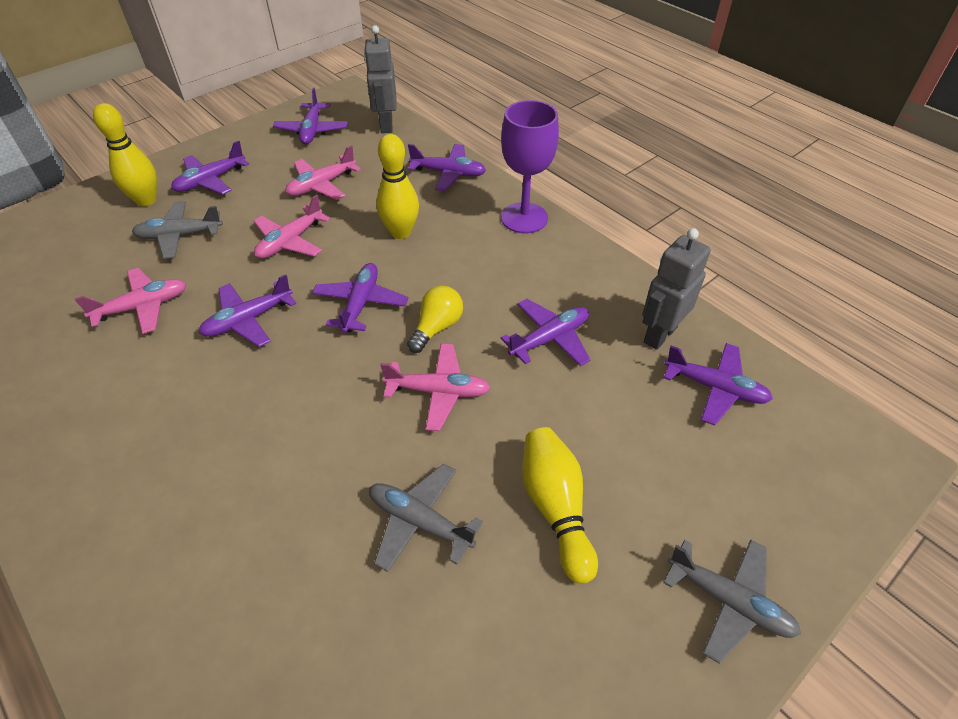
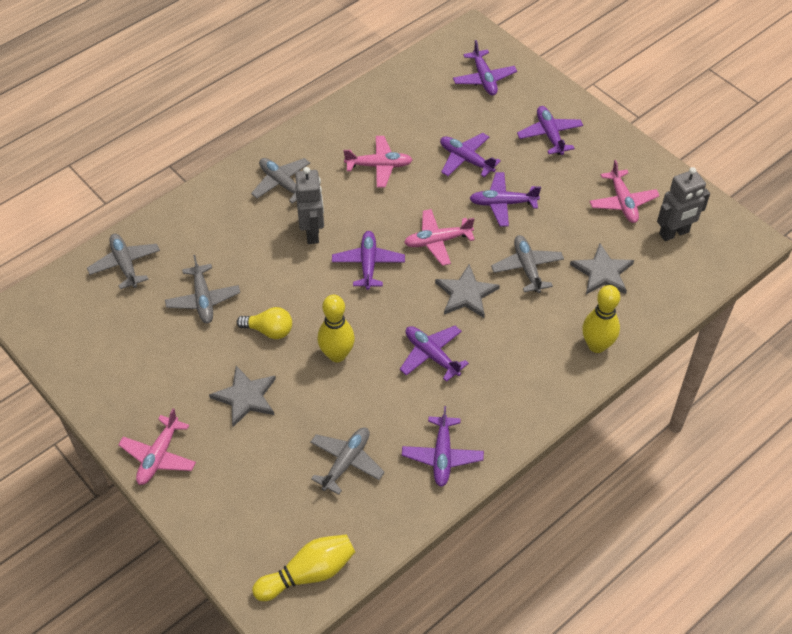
grey plane: [132,201,223,259] [369,464,483,572] [663,540,801,664] = 3 -> [87,234,160,289] [165,255,240,323] [251,158,310,203] [310,427,385,495] [491,235,564,293] = 5
grey star: none = 0 -> [209,366,276,427] [435,264,500,318] [570,243,634,294] = 3
purple goblet: [501,100,559,233] = 1 -> none = 0

